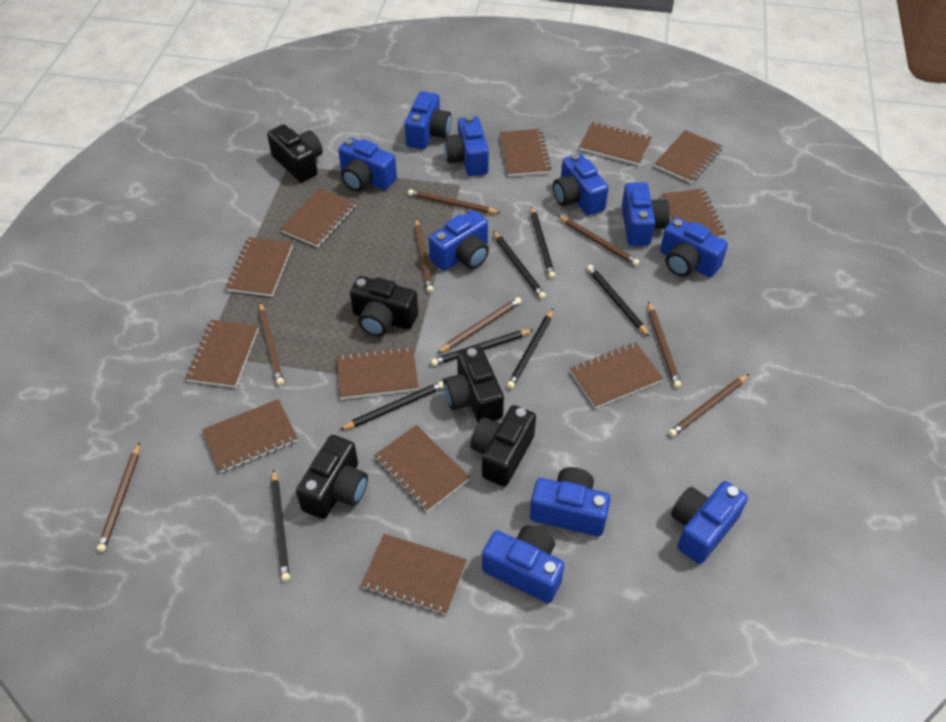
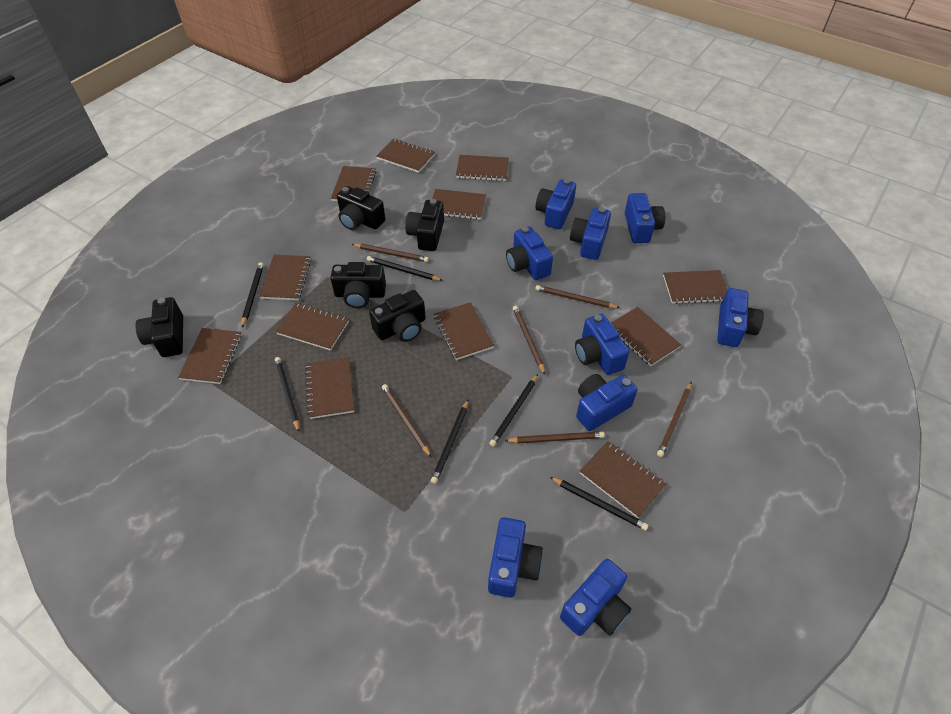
black pencil: [271,469,290,582] [340,381,444,430] [431,329,533,366] [493,231,546,299] [507,309,553,389] [531,206,556,279] [587,265,650,337] = 7 -> [242,262,264,327] [275,357,299,432] [367,256,443,281] [431,400,468,484] [489,374,538,447] [550,477,649,531] = 6
blue camera: [338,137,397,191] [405,91,452,149] [429,210,489,271] [444,115,489,176] [482,525,565,603] [530,467,611,536] [553,153,609,216] [621,182,670,246] [660,217,728,277] [671,481,748,564] = 10 -> [488,517,543,598] [506,227,553,280] [535,179,576,229] [560,559,631,636] [570,207,611,260] [575,314,629,375] [576,374,637,431] [625,193,665,243] [717,288,764,347] = 9
brown pencil: [97,442,140,552] [259,302,284,385] [408,189,500,213] [415,219,434,293] [437,297,522,354] [557,215,639,266] [648,301,681,388] [668,374,749,437] = 8 -> [352,244,429,262] [382,384,432,458] [505,431,605,444] [513,306,545,374] [535,285,620,308] [657,382,692,457] = 6

